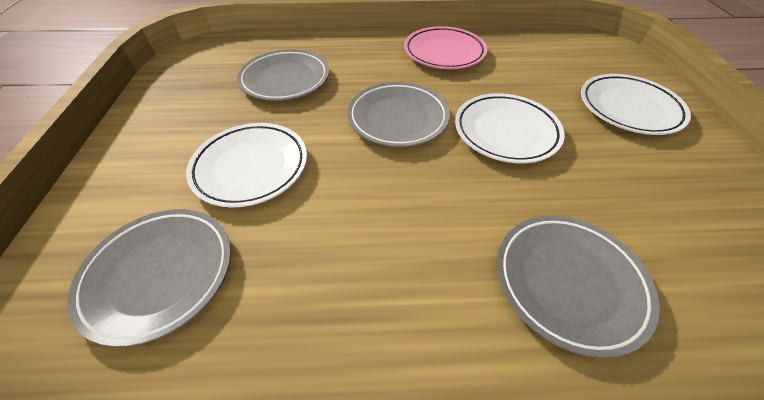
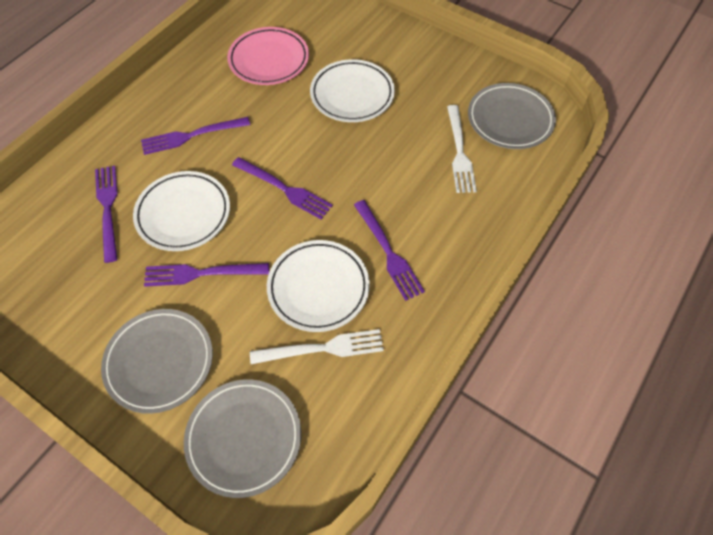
grey plate: [67,209,231,347] [237,49,329,101] [347,82,450,147] [497,215,660,358] = 4 -> [101,309,213,414] [184,379,301,498] [468,83,556,149] = 3
purple fork: none = 0 -> [95,166,118,263] [141,117,250,155] [144,263,269,287] [232,157,333,220] [354,200,425,301] = 5
white fork: none = 0 -> [250,329,384,364] [447,105,477,193] = 2

